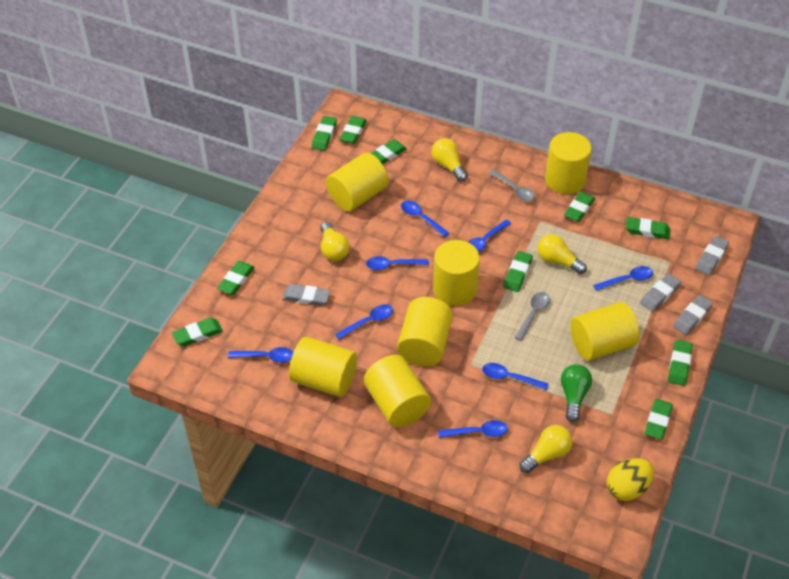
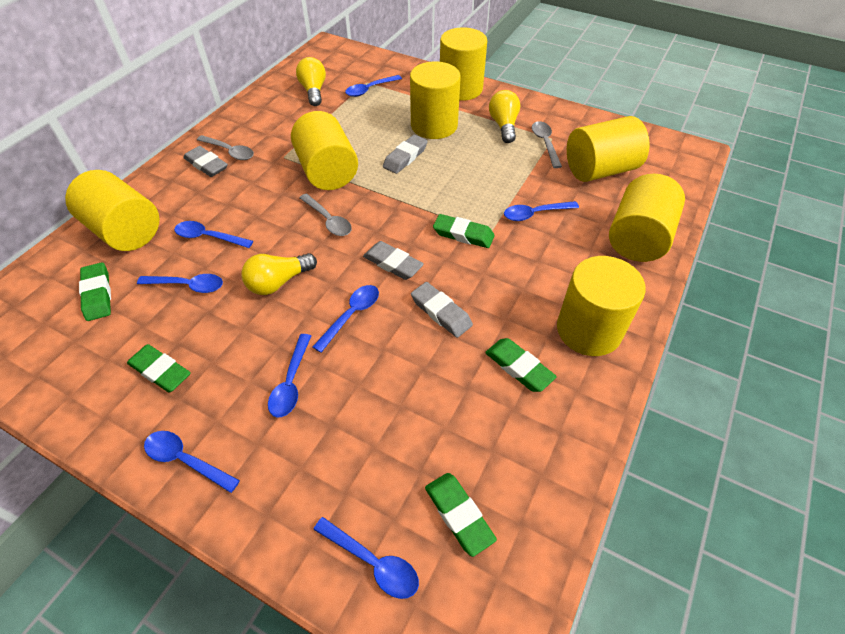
green eraser: [172,318,223,346] [217,261,255,295] [312,116,337,151] [340,116,367,144] [371,139,407,164] [503,251,533,292] [564,192,595,222] [626,217,670,240] [645,399,673,440] [668,340,693,386] = 10 -> [79,262,111,321] [127,344,191,393] [425,473,497,557] [433,214,495,248] [485,338,557,392] = 5
green light bulb: [561,364,592,422] = 1 -> none = 0
grey spoon: [488,169,535,202] [514,292,550,341] = 2 -> [197,135,254,160] [299,194,352,236] [532,121,562,168] = 3
yellow egg: [607,458,654,501] = 1 -> none = 0
yellow light bulb: [321,222,349,261] [432,138,467,182] [519,425,572,473] [537,234,587,274] = 4 -> [241,253,317,295] [296,57,326,106] [489,90,520,143] = 3

